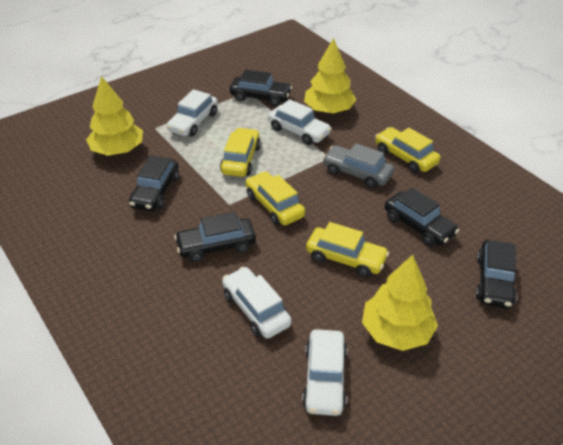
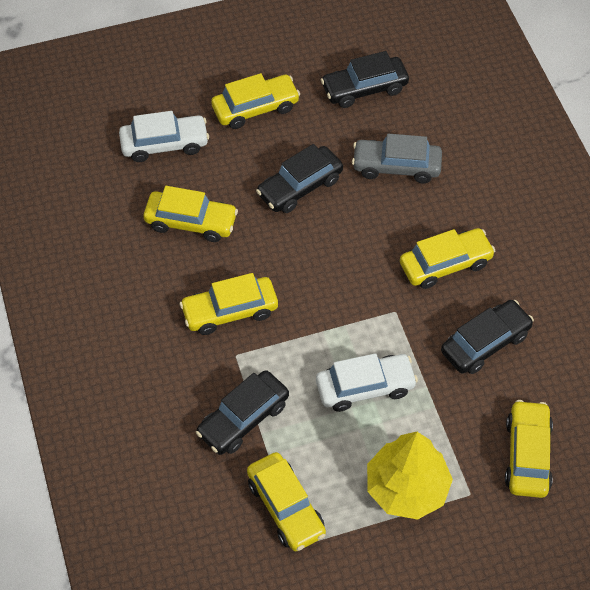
black car: [129,155,179,211] [174,212,256,262] [230,70,292,106] [384,188,459,246] [476,240,517,309] = 5 -> [196,370,289,455] [256,144,343,213] [321,51,409,108] [441,300,534,374] = 4
white car: [167,89,218,136] [222,267,292,338] [268,99,332,145] [302,329,347,416] = 4 -> [119,111,209,162] [316,353,418,412] = 2
yellow car: [220,128,261,177] [245,171,305,226] [306,222,389,277] [375,127,441,173] = 4 -> [144,186,238,242] [179,273,278,335] [211,73,300,129] [247,452,326,551] [400,228,495,289] [505,400,553,498] = 6
yellow tree: [86,76,143,156] [304,38,356,113] [362,255,438,351] = 3 -> [367,432,453,520] = 1

